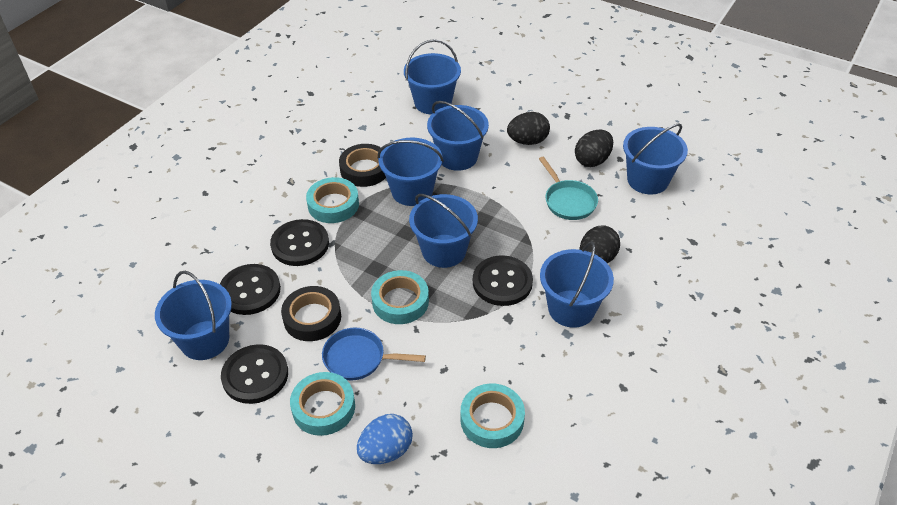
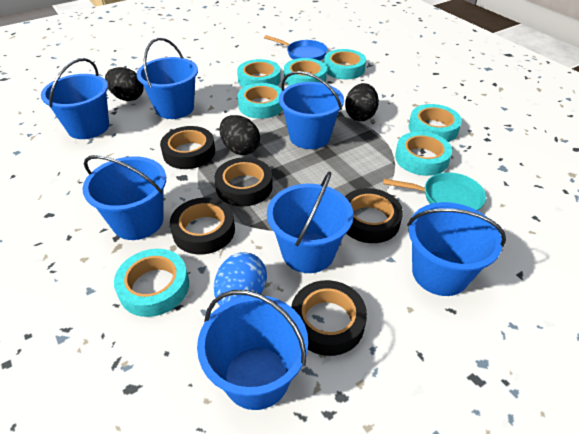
black button: [220,264,281,315] [221,344,288,404] [270,219,329,266] [473,255,533,306] = 4 -> none = 0
black tape: [281,286,341,341] [339,144,386,187] = 2 -> [160,126,215,169] [170,197,235,254] [214,157,273,206] [291,280,367,356] [345,188,403,243] = 5
turquoise tape: [290,372,355,436] [306,177,359,223] [371,270,429,324] [460,383,525,448] = 4 -> [114,249,189,317] [237,59,281,87] [237,83,283,119] [284,58,327,86] [324,49,366,79] [395,131,452,176] [408,104,462,142] = 7

